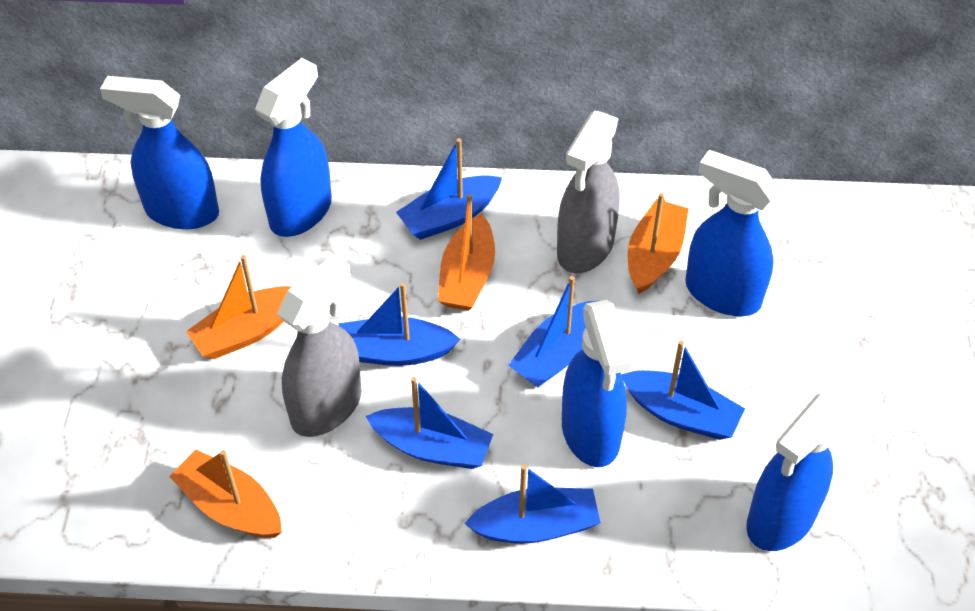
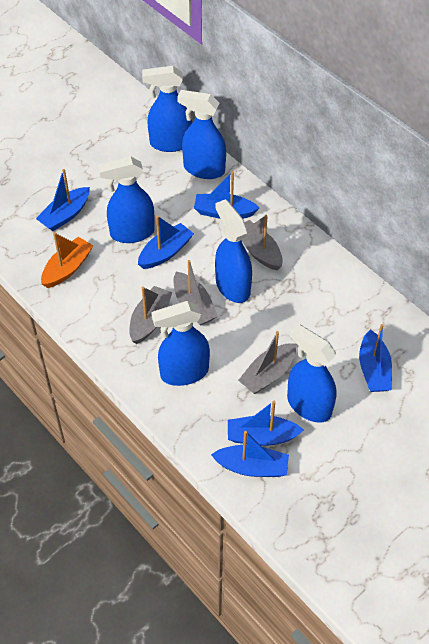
blue spray bottle: [100,76,219,229] [255,58,332,237] [562,300,631,467] [686,150,779,316] [746,392,848,551] = 5 -> [98,156,155,243] [142,66,192,152] [151,301,210,386] [177,90,226,179] [215,199,252,303] [287,324,337,423] = 6
grey boat: none = 0 -> [129,286,172,344] [173,260,218,326] [238,331,296,394] [242,215,283,270] = 4
grey spray bottle: [277,255,362,437] [557,111,620,273] = 2 -> none = 0
orange boat: [169,450,282,538] [186,255,291,359] [438,194,495,311] [628,193,689,294] = 4 -> [41,232,93,288] = 1

